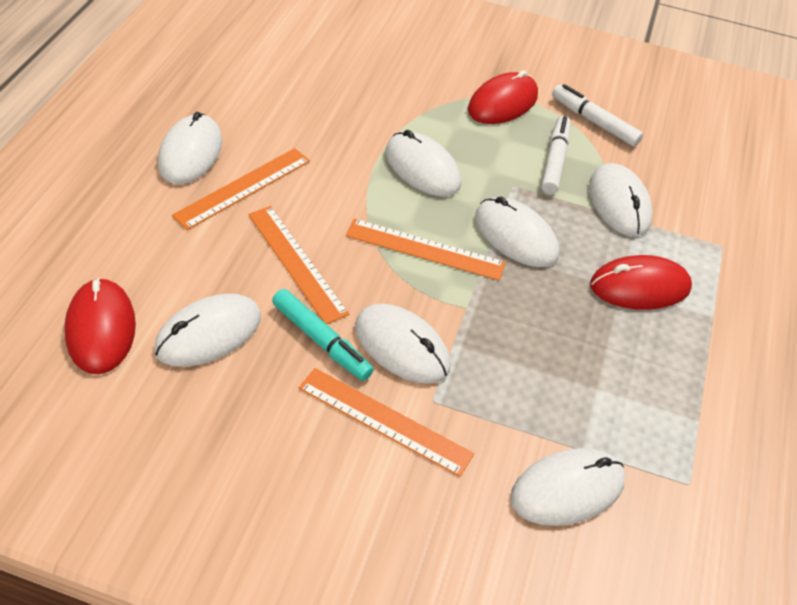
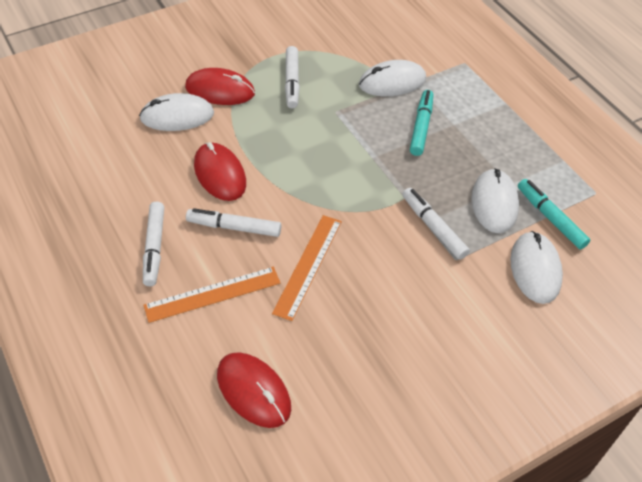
orange ruler: [172,148,310,230] [248,206,349,324] [299,368,474,477] [346,218,506,281] = 4 -> [143,267,280,323] [272,215,342,321] = 2
turquoise marker: [272,289,374,381] = 1 -> [410,90,433,156] [518,179,590,249] = 2
white marker: [541,116,571,195] [552,84,643,147] = 2 -> [143,202,164,286] [186,208,281,237] [285,46,300,109] [402,188,470,260] = 4
white mouse: [154,294,261,367] [158,112,222,184] [355,304,451,384] [385,130,461,196] [475,197,559,267] [510,448,625,526] [589,163,653,236] = 7 -> [139,93,214,131] [359,60,426,96] [471,168,519,233] [510,231,563,304] = 4

